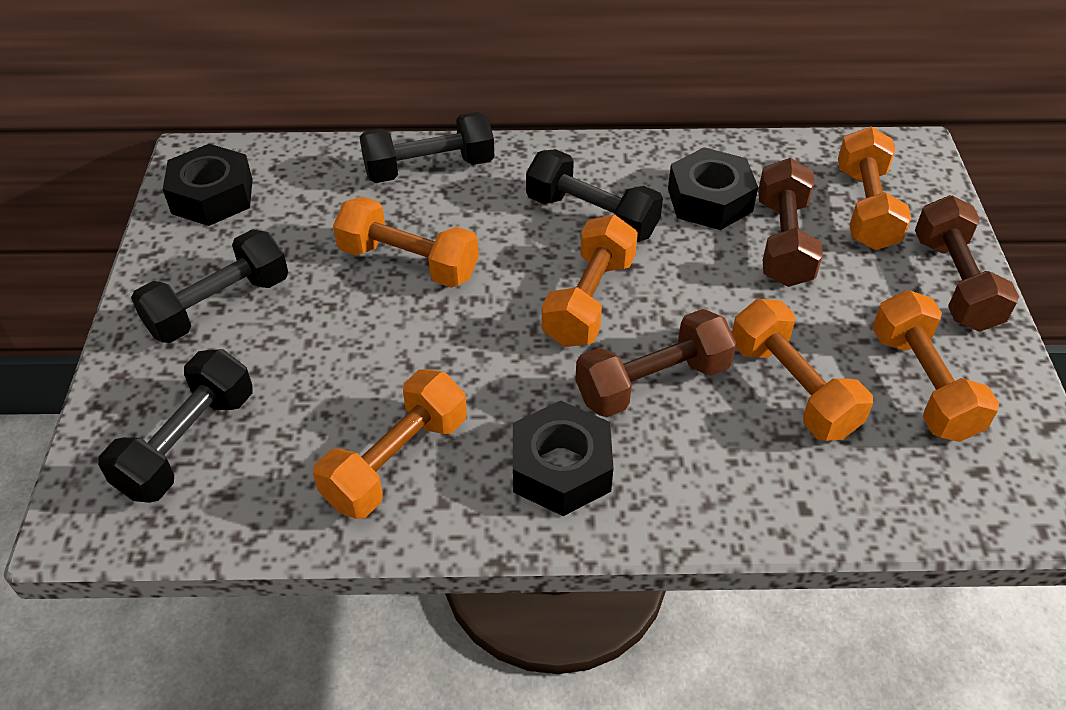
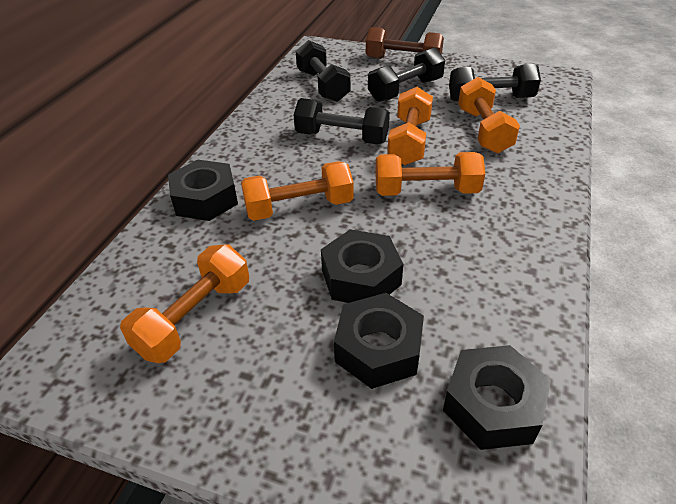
black nut: [163,144,253,226] [513,400,614,516] [668,147,758,230] = 3 -> [168,160,238,221] [321,229,403,303] [334,293,424,389] [443,345,551,450] = 4
brown dumbbell: [575,309,736,417] [758,158,823,287] [915,195,1019,332] = 3 -> [366,27,444,59] = 1
orange dumbbell: [313,369,467,519] [333,197,479,288] [542,215,638,347] [732,299,873,441] [838,127,911,250] [872,290,999,442] = 6 -> [120,244,249,363] [241,161,354,221] [375,152,485,196] [387,87,433,165] [458,77,520,153] = 5

